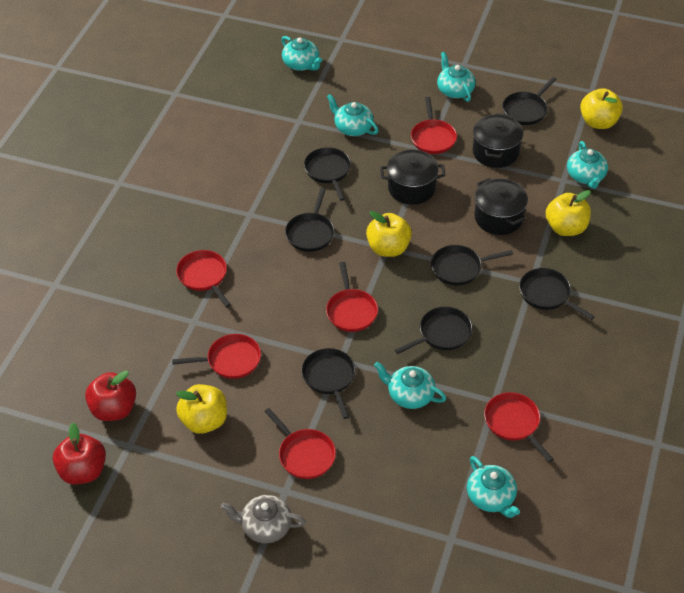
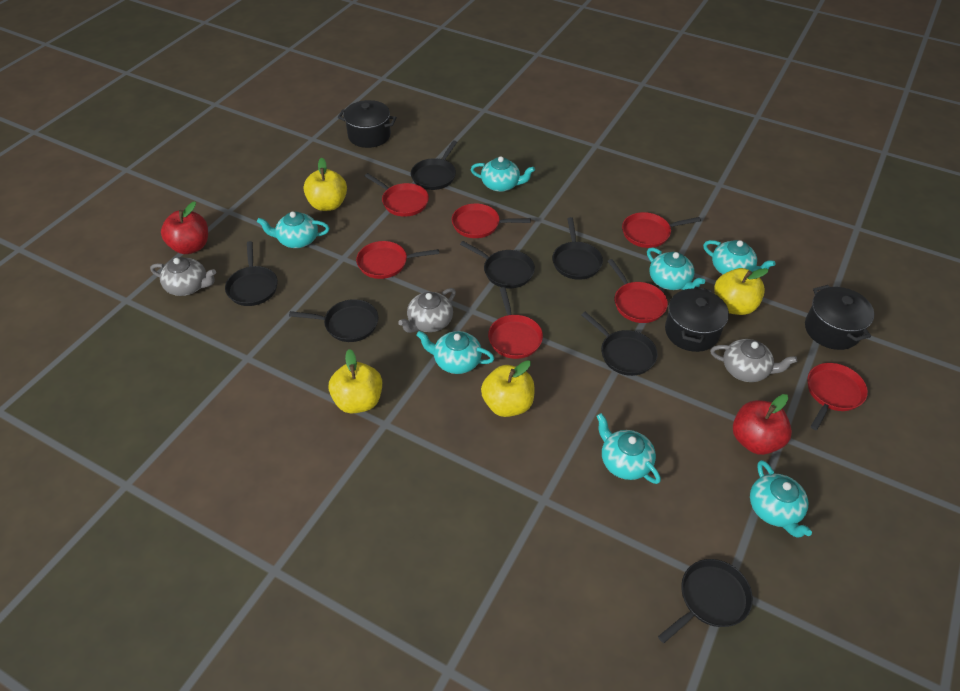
grey teapot: [221,495,306,543] = 1 -> [150,257,216,296] [398,288,456,333] [710,339,797,382] = 3
red pan: [172,334,261,379] [176,250,231,307] [264,408,336,479] [326,262,378,332] [411,97,457,154] [484,392,554,462] = 6 -> [356,241,439,279] [365,173,429,217] [452,203,531,238] [488,287,543,359] [608,259,668,323] [622,212,701,248] [807,363,868,430] = 7
turquoise teapot: [282,36,322,71] [327,94,379,136] [374,362,446,409] [437,52,476,102] [467,456,520,518] [567,141,608,189] = 6 -> [257,212,329,248] [416,331,495,374] [470,156,535,192] [597,413,661,484] [647,247,705,290] [703,240,775,274] [750,460,812,538] = 7

